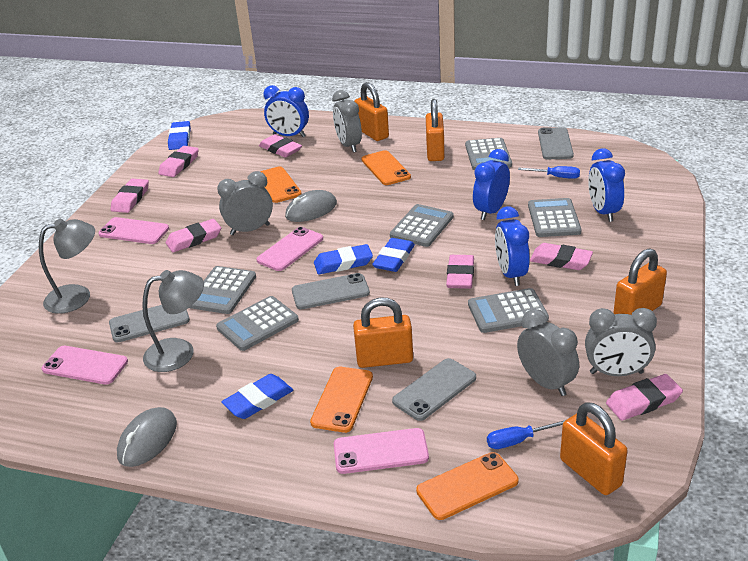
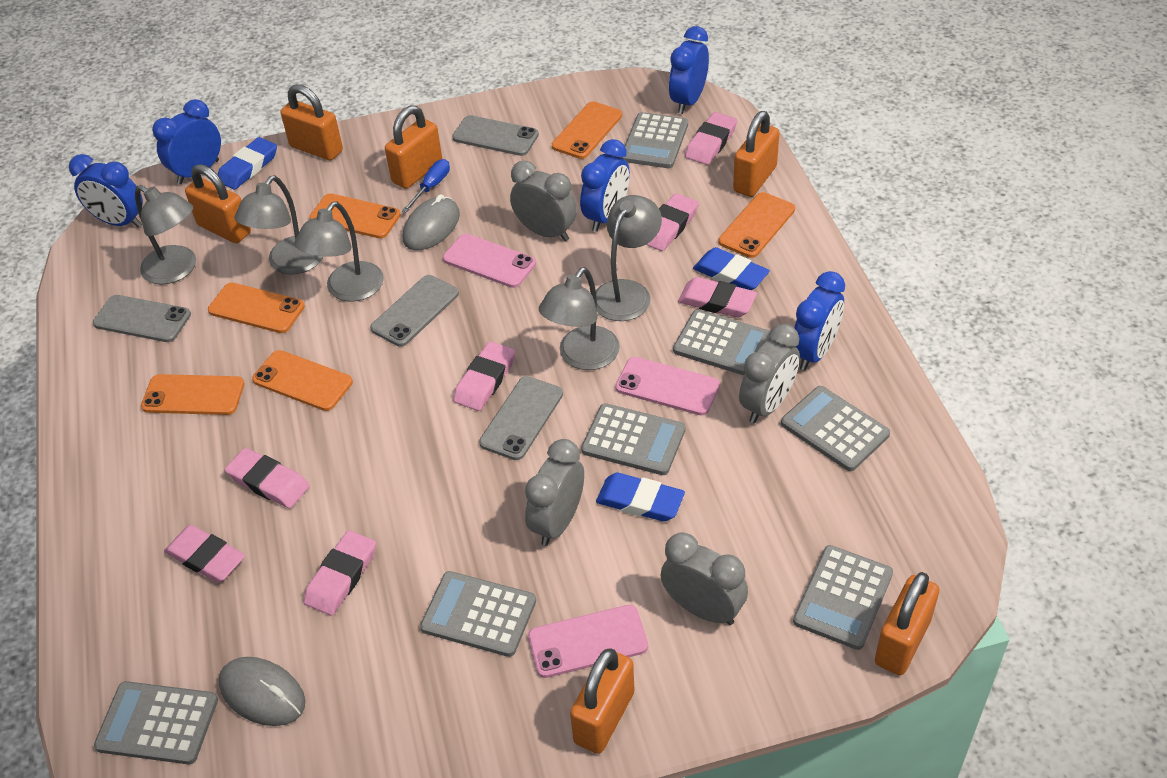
blue clock: [263,85,309,137] [473,149,510,220] [495,206,530,286] [588,148,625,222] = 4 -> [69,154,143,228] [152,99,221,184] [580,139,630,232] [669,26,709,114] [794,271,845,371] = 5
blue eraser: [168,121,191,150] [221,374,293,419] [314,244,373,274] [372,238,415,272] = 4 -> [218,137,277,190] [596,473,685,522] [693,247,770,290] = 3
blue screwdriver: [487,419,567,449] [518,166,580,179] = 2 -> [402,159,450,213] = 1
grey calculator: [189,266,256,314] [216,296,299,351] [390,204,454,247] [465,138,512,170] [468,288,549,333] [528,198,582,237] = 6 -> [94,681,218,764] [420,571,536,657] [581,403,686,475] [621,112,688,168] [673,309,772,375] [781,386,890,471] [793,545,893,650] = 7
grey lamp: [39,219,95,314] [142,270,204,372] = 2 -> [135,185,196,284] [235,175,323,274] [294,201,384,301] [539,267,620,370] [596,195,662,321] = 5
orange padlock: [353,297,413,368] [354,82,389,141] [426,99,445,161] [560,402,628,495] [613,248,667,315] = 5 -> [185,164,251,243] [281,85,343,160] [385,105,442,189] [570,648,634,754] [733,111,780,197] [875,572,939,675] = 6
orange phone: [260,166,302,203] [310,367,373,433] [362,150,411,185] [416,452,518,520] = 4 -> [141,374,244,415] [208,283,305,333] [252,350,353,411] [310,193,401,239] [552,101,622,159] [719,192,795,258] = 6
pink phone: [42,346,128,385] [98,217,169,244] [257,227,323,271] [334,428,429,474] = 4 -> [443,234,536,288] [528,605,648,678] [615,357,720,416] = 3

